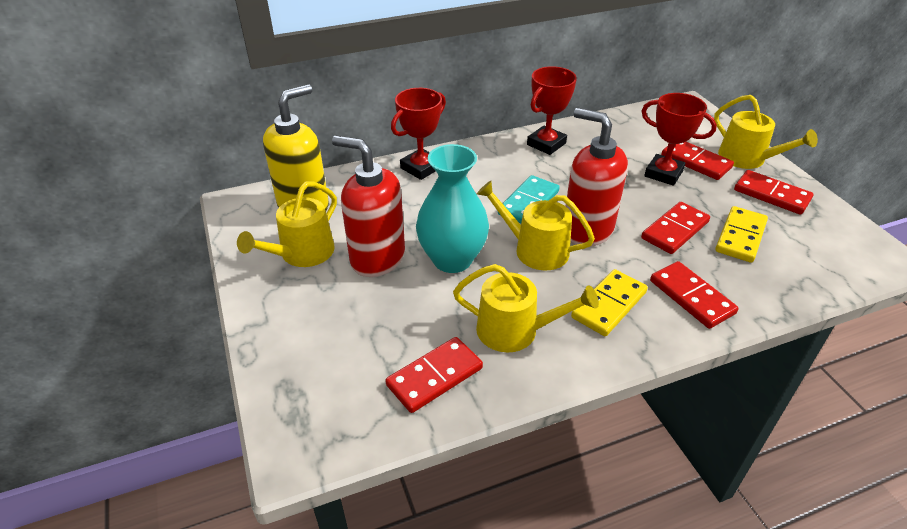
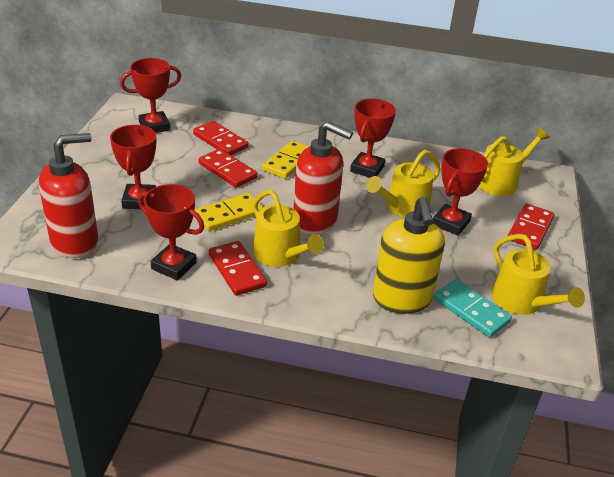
red domino: [385,337,483,413] [641,202,710,254] [650,261,738,329] [661,142,734,180] [734,170,814,215] = 5 -> [193,121,248,155] [198,149,258,188] [209,241,267,296] [508,203,554,250] = 4
red trophy: [391,88,446,180] [527,66,577,155] [642,93,717,186] = 3 -> [110,125,156,209] [120,58,181,133] [138,184,204,280] [350,99,396,178] [433,148,488,236] = 5
turquoise vase: [416,144,489,273] = 1 -> none = 0

